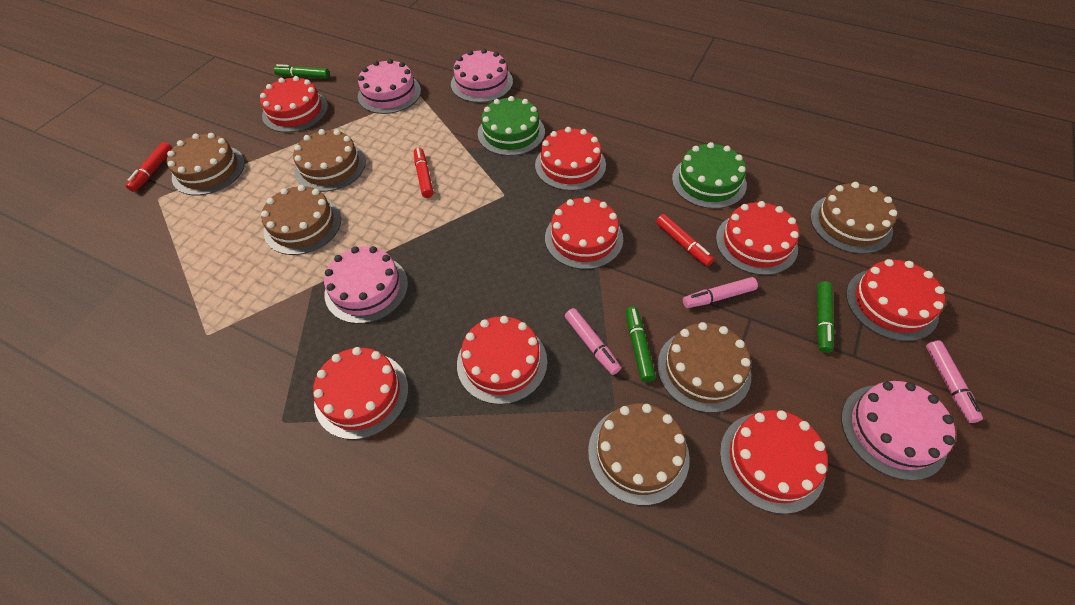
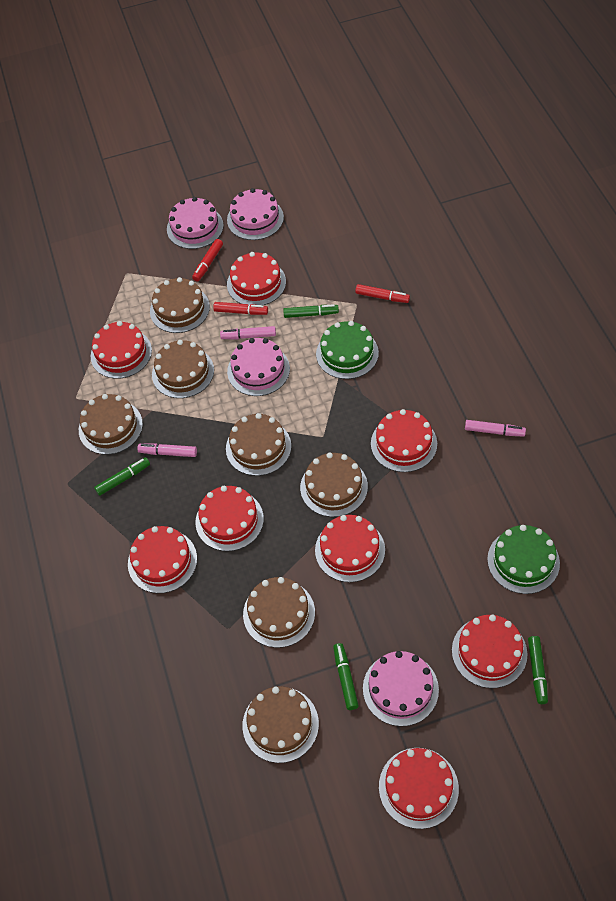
brown cake: [167,133,245,195] [261,185,341,255] [293,129,366,192] [588,404,690,505] [657,322,751,413] [810,182,897,254] = 6 -> [79,394,143,455] [150,277,210,333] [152,340,214,398] [226,413,291,476] [243,577,315,648] [243,686,319,763] [300,452,368,517] = 7
green marker: [274,64,330,79] [626,307,656,382] [817,281,835,353] = 3 -> [94,457,150,496] [283,304,339,318] [333,643,359,710] [528,636,548,704] = 4

